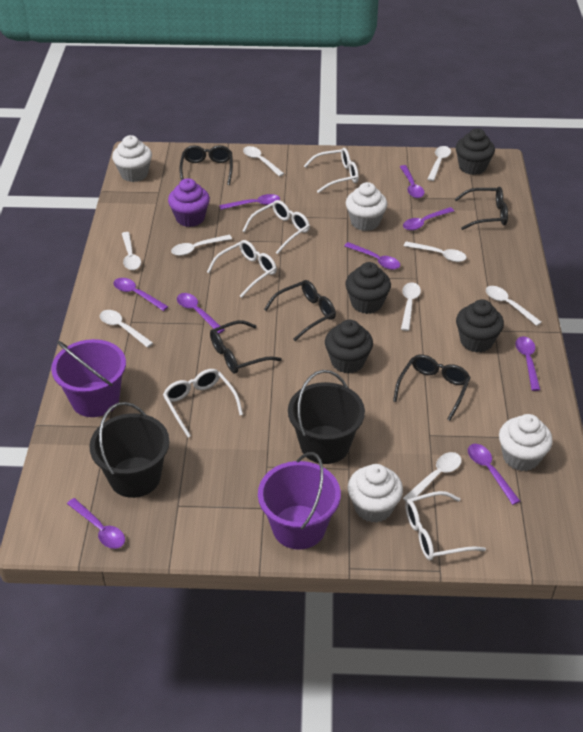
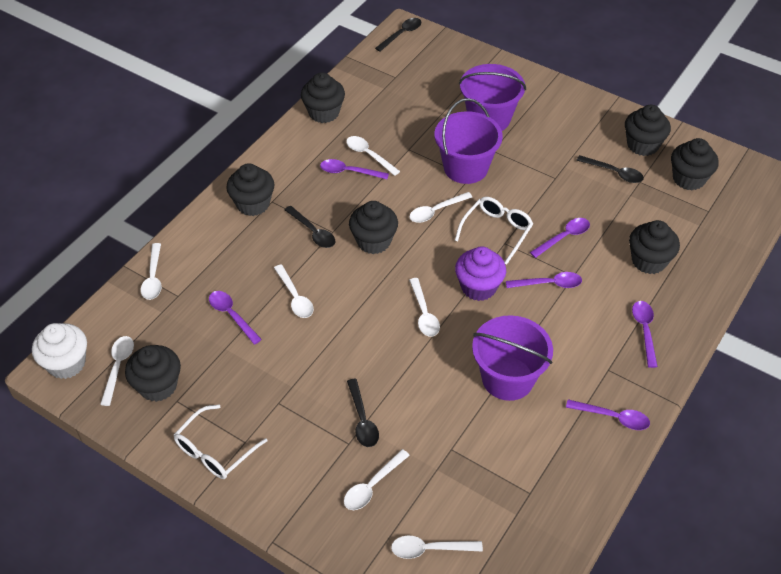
black bucket: [89,402,170,498] [288,370,365,464] = 2 -> none = 0
black cupcake: [325,320,373,373] [345,262,391,314] [455,128,495,175] [456,299,504,352] = 4 -> [125,345,181,402] [226,163,274,216] [301,72,345,123] [349,201,398,254] [625,105,671,156] [629,220,680,274] [671,138,719,190] = 7
black glasses: [179,145,233,185] [210,320,282,374] [264,280,336,341] [393,355,471,421] [455,187,508,230] = 5 -> none = 0
black spoon: none = 0 -> [285,206,335,248] [347,379,379,447] [375,18,421,52] [576,155,644,183] = 4
purple bucket: [51,339,126,417] [258,452,341,549] = 2 -> [434,98,503,184] [459,64,526,131] [472,315,553,401] = 3
purple spoon: [67,498,125,549] [113,278,169,311] [177,293,224,334] [219,194,280,210] [344,242,400,270] [400,165,425,198] [403,207,454,230] [468,444,520,505] [515,336,540,391] = 9 -> [209,291,262,345] [320,159,389,179] [506,272,582,288] [530,218,590,258] [566,399,650,430] [632,301,658,368] = 6
white cupcake: [112,135,152,182] [346,182,387,231] [348,464,403,523] [499,414,553,471] = 4 -> [32,323,87,379] = 1
white glasses: [163,369,243,437] [207,240,277,298] [243,200,310,254] [304,148,359,193] [405,491,486,560] = 5 -> [174,405,267,479] [455,197,533,265] = 2
white spoon: [100,310,153,348] [122,232,141,270] [171,235,232,256] [243,146,284,177] [401,282,421,331] [403,452,462,501] [404,241,467,262] [427,146,451,181] [486,286,542,326] = 9 -> [100,336,134,406] [141,243,162,300] [274,264,314,318] [344,449,410,510] [346,136,400,176] [391,536,483,559] [409,192,472,223] [409,278,440,337] = 8

